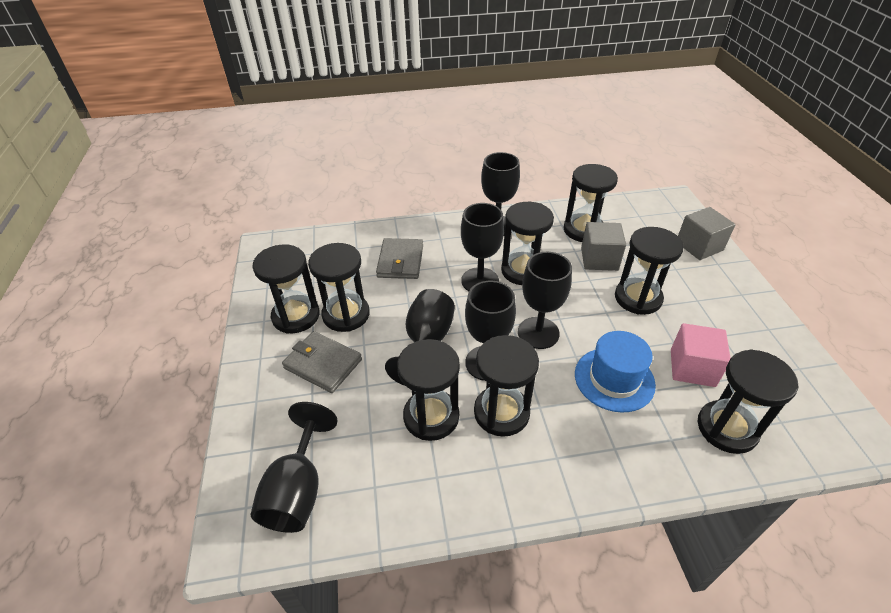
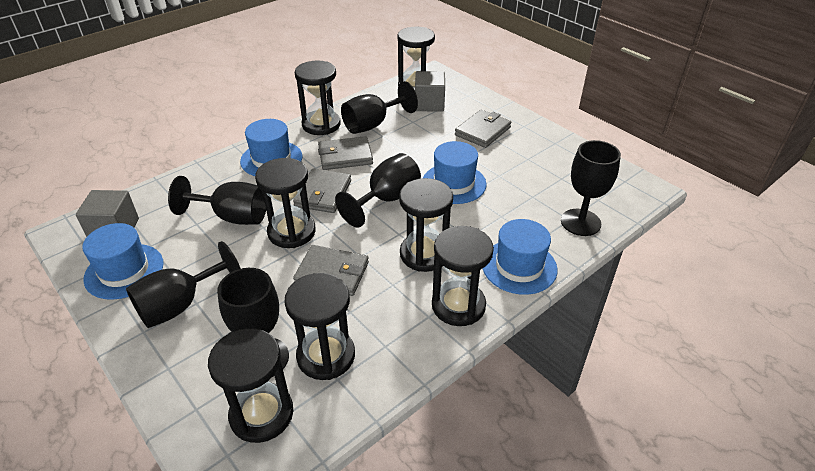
black hourglass: [253,244,320,334] [308,243,370,332] [397,339,460,441] [474,335,539,437] [501,202,554,285] [564,164,618,242] [615,227,684,315] [697,349,799,454] = 8 -> [208,328,293,443] [255,158,316,248] [284,273,355,380] [295,60,341,135] [397,27,435,90] [399,178,453,272] [432,226,494,326] = 7
blue hat: [575,331,656,413] = 1 -> [82,223,164,300] [240,119,302,176] [423,141,487,204] [482,219,558,295] = 4
grey wallet: [282,331,362,393] [376,238,423,279] = 2 -> [293,168,351,213] [293,245,369,296] [318,136,373,170] [455,110,511,148] = 4
pink cube: [671,323,731,387] = 1 -> none = 0

